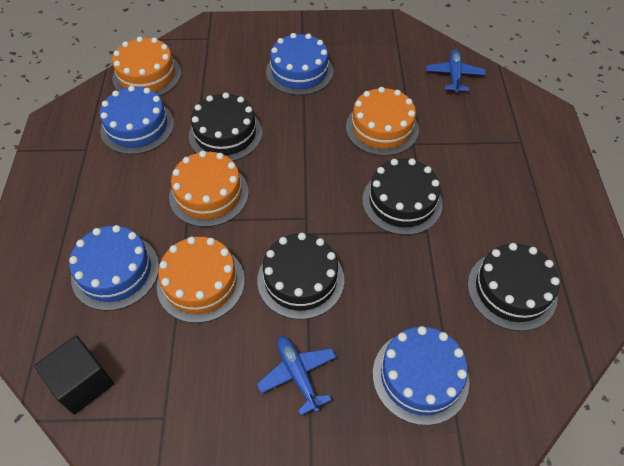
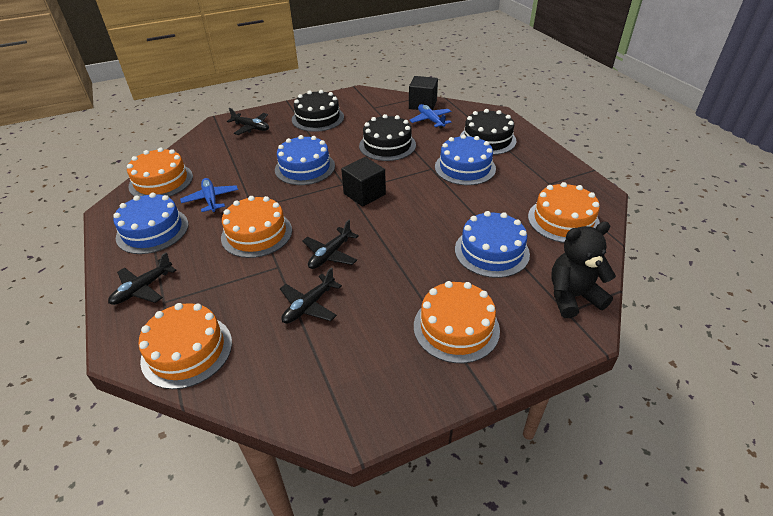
black cake: [189,92,262,161] [257,233,344,319] [362,159,443,235] [468,243,560,331] = 4 -> [292,90,344,132] [359,114,416,161] [460,109,517,155] = 3
black cube: [34,336,114,415] = 1 -> [341,157,386,207] [409,76,438,110] = 2
black plane: none = 0 -> [108,252,176,305] [227,108,269,135] [280,267,342,324] [302,220,359,269] = 4
black teddy bear: none = 0 -> [551,222,616,318] = 1
orange cake: [112,36,181,96] [157,237,245,323] [169,151,249,227] [346,87,419,156] = 4 -> [127,148,193,197] [138,303,232,389] [221,196,292,258] [414,281,500,363] [528,182,600,243] = 5

